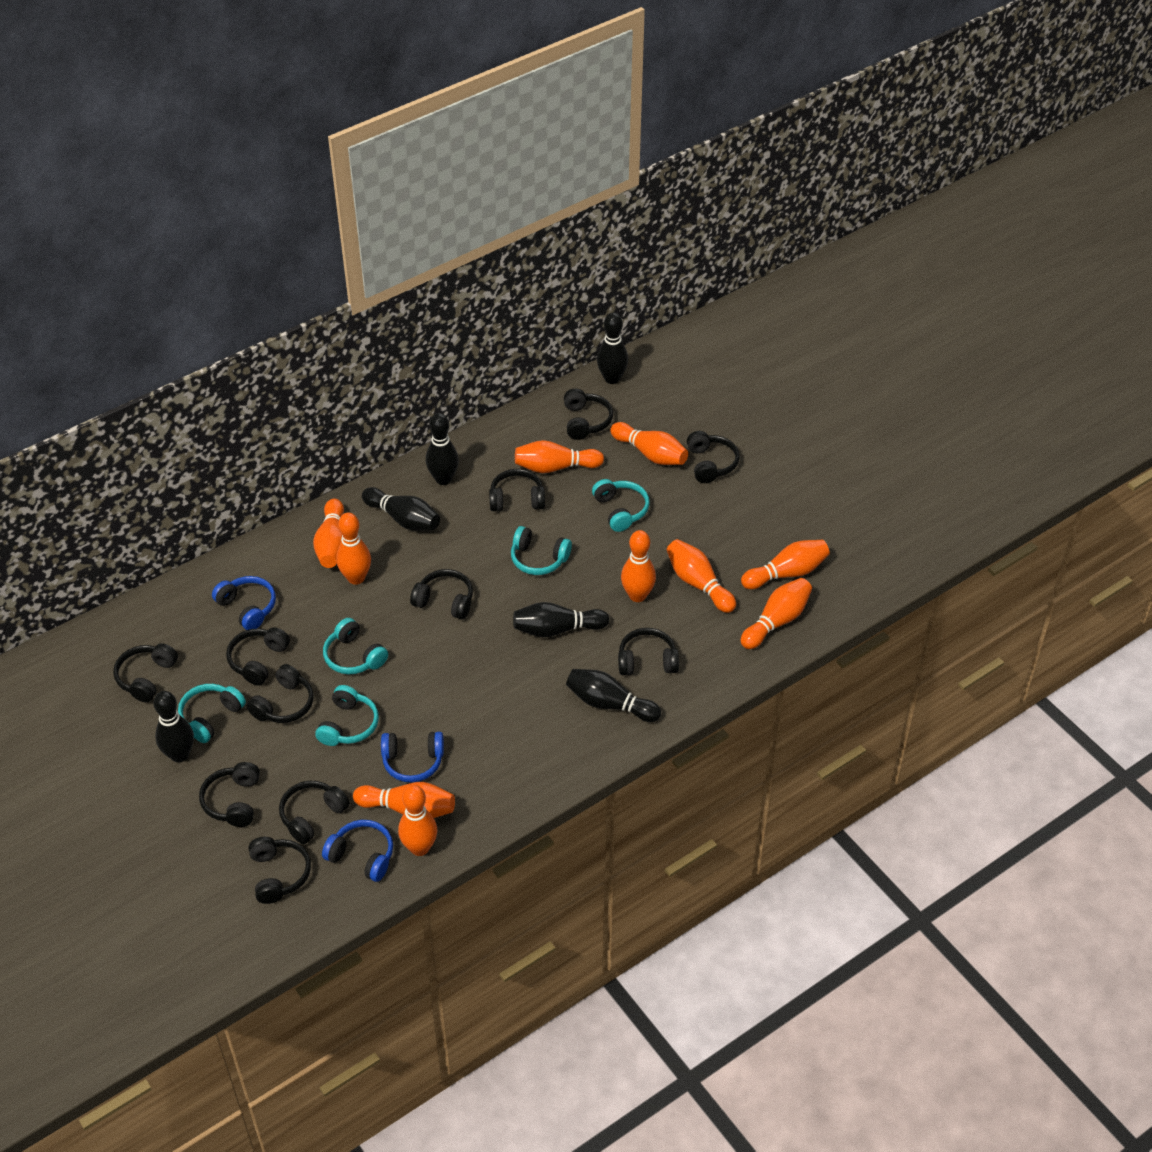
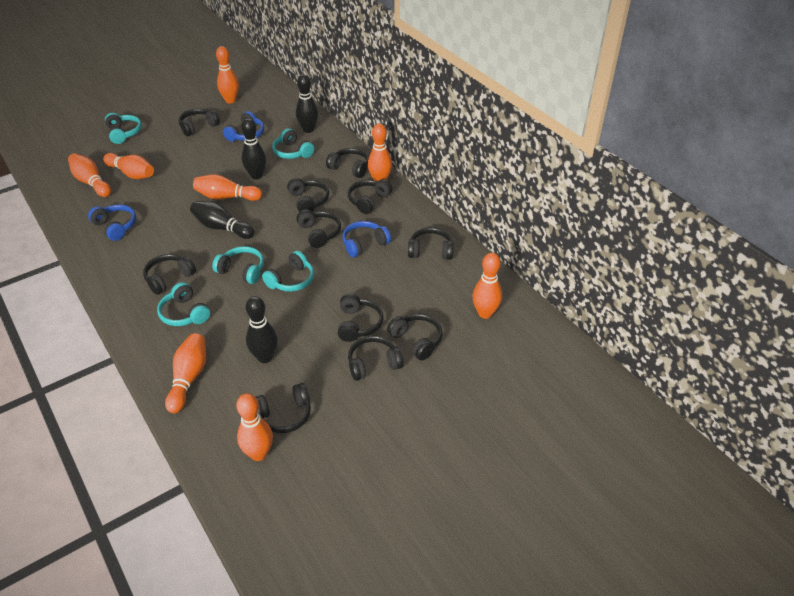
black bowling pin: [153,691,194,763] [362,487,440,531] [426,413,459,485] [513,602,609,637] [566,669,661,722] [597,313,628,384] = 6 -> [190,201,254,239] [241,118,266,180] [246,296,278,363] [296,74,318,133] = 4
orange bowling pin: [313,498,344,568] [336,513,371,585] [353,782,455,818] [398,785,437,856] [515,440,604,473] [610,422,688,465] [621,530,656,602] [666,539,736,613] [740,578,812,649] [741,540,830,589] = 10 -> [68,153,111,197] [103,153,154,179] [165,333,206,413] [193,174,262,201] [216,46,239,104] [236,393,273,461] [368,124,392,181] [472,253,502,319] = 8

